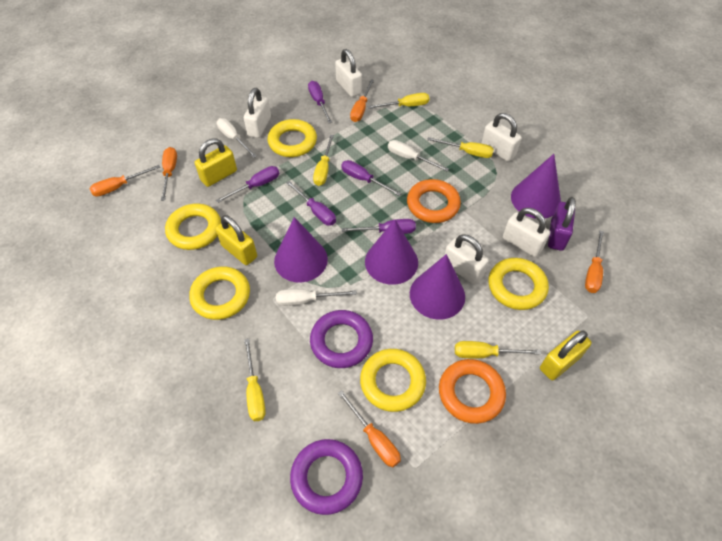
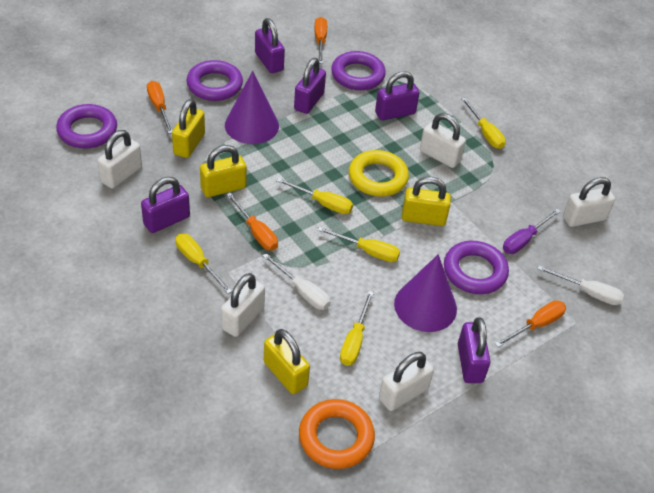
orange ring: [407,179,461,223] [439,359,506,424] = 2 -> [299,399,375,469] = 1
orange screwdriver: [90,165,160,197] [161,147,177,201] [338,390,401,467] [350,79,374,122] [585,230,604,293] = 5 -> [147,81,172,134] [226,193,278,250] [314,17,327,64] [495,300,566,347] = 4
purple cone: [274,217,328,283] [365,219,418,285] [410,254,465,319] [511,154,561,219] = 4 -> [225,71,279,144] [394,254,457,332] = 2
purple padlock: [548,197,576,251] = 1 -> [141,177,190,233] [255,18,285,73] [294,58,326,114] [375,71,419,121] [458,317,490,383] = 5
purple ring: [290,439,363,515] [310,310,373,368] = 2 -> [56,104,117,148] [187,60,243,101] [331,51,386,90] [444,241,509,294] = 4
purple screwdriver: [216,166,279,203] [286,181,336,226] [308,81,332,123] [341,160,401,196] [342,219,416,234] = 5 -> [503,209,561,254] = 1
white screwdriver: [216,118,257,158] [276,289,357,306] [388,140,449,171] = 3 -> [262,253,330,310] [537,265,624,305] = 2
yellow padlock: [194,138,237,187] [216,215,257,265] [540,330,591,380] = 3 -> [172,99,205,158] [200,145,247,197] [264,329,310,394] [402,177,451,226] = 4
yellow ring: [165,203,221,250] [189,266,250,320] [268,119,317,157] [360,349,426,412] [489,258,549,310] = 5 -> [349,150,409,197] = 1

